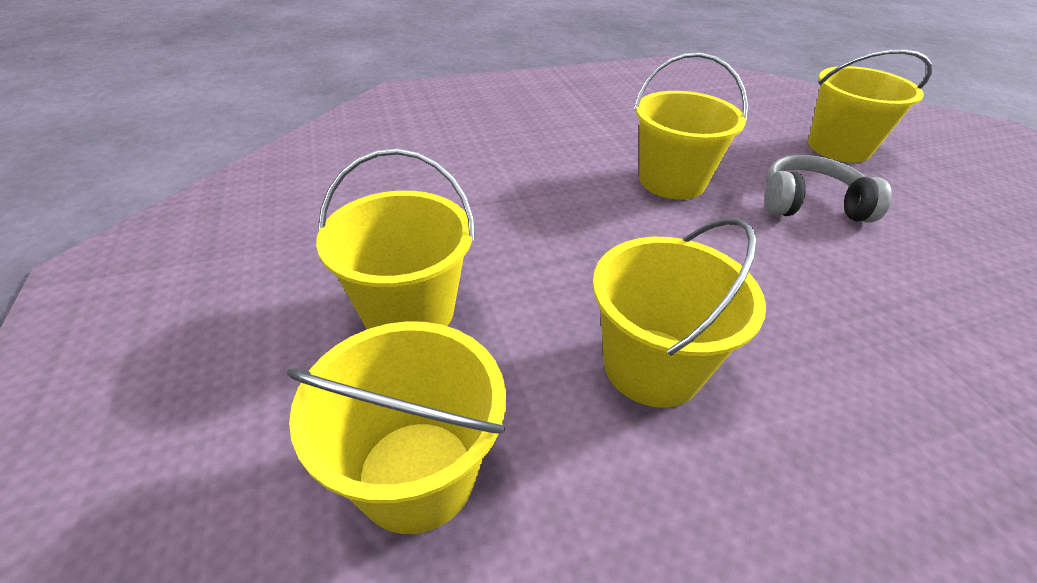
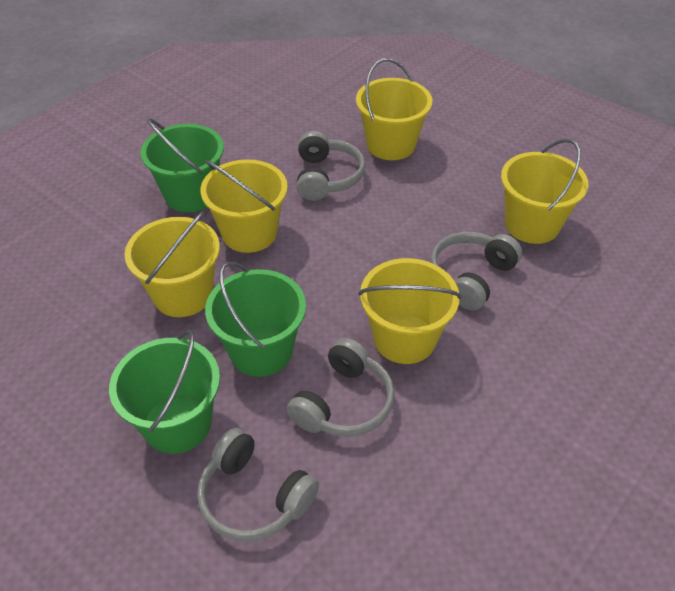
green bucket: none = 0 -> [109,330,220,454] [141,118,224,212] [205,262,306,377] = 3
grey headphones: [765,155,892,223] = 1 -> [197,428,319,542] [287,338,395,437] [297,131,366,201] [430,232,522,311] = 4

